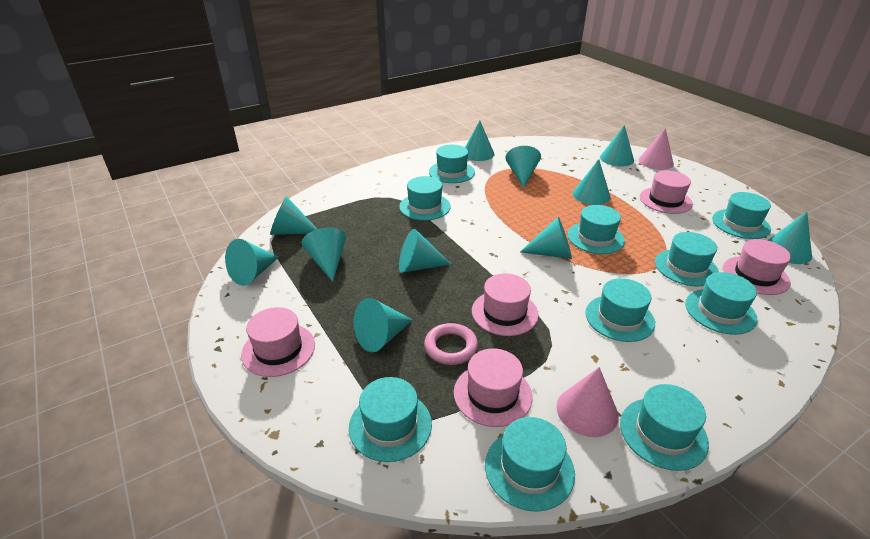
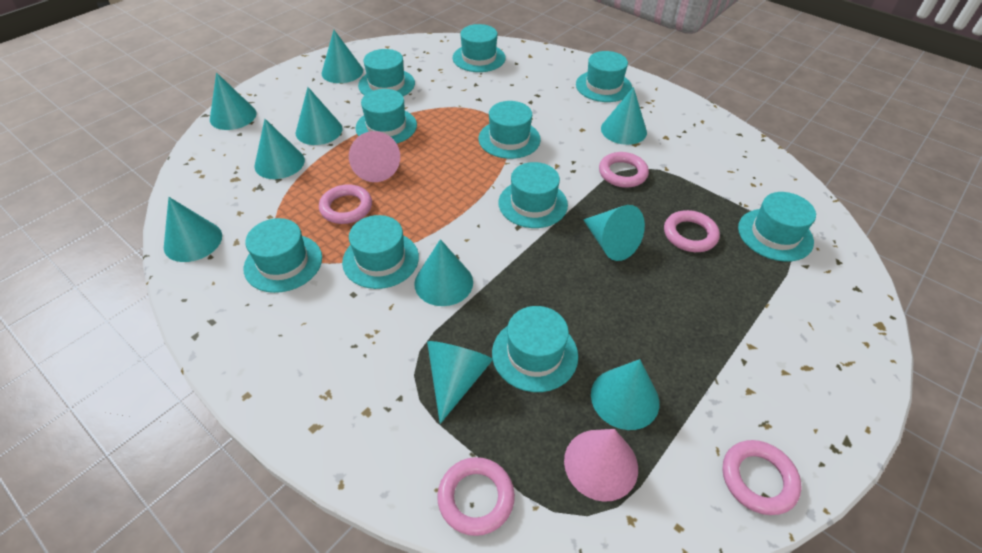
pink hat: [241,307,315,377] [454,348,532,427] [472,273,539,336] [640,170,693,214] [723,239,791,295] = 5 -> none = 0
pink ring: [424,323,478,365] = 1 -> [319,184,372,224] [437,457,515,536] [599,152,649,188] [664,210,720,252] [722,440,801,515] = 5
turquoise cone: [225,239,279,286] [270,196,317,235] [301,228,346,282] [354,298,412,352] [399,229,451,273] [465,121,494,161] [506,146,541,188] [520,217,572,259] [573,159,611,205] [600,125,634,167] [768,212,812,264] = 11 -> [164,197,222,262] [210,72,257,130] [254,119,305,179] [296,87,343,145] [322,30,363,83] [414,239,473,306] [427,341,493,424] [583,205,645,261] [591,359,660,430] [601,87,647,145] = 10

